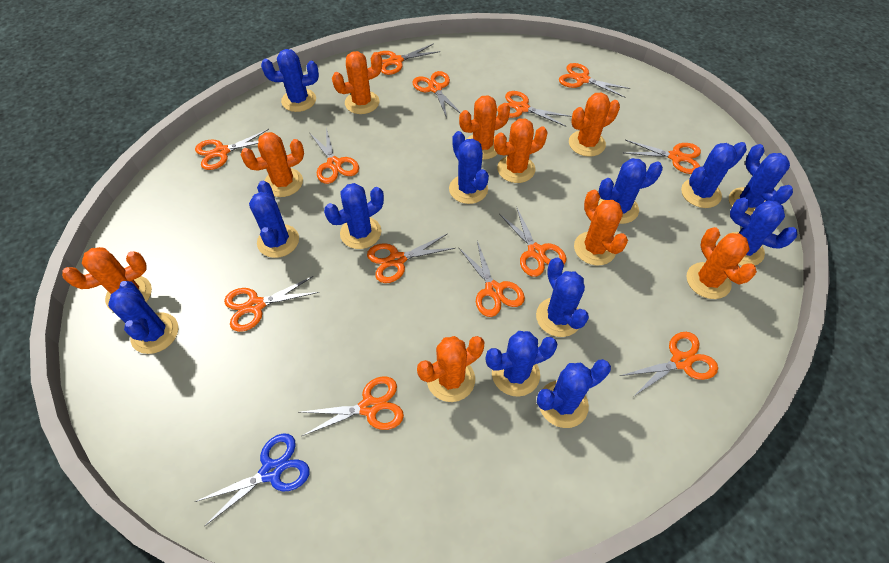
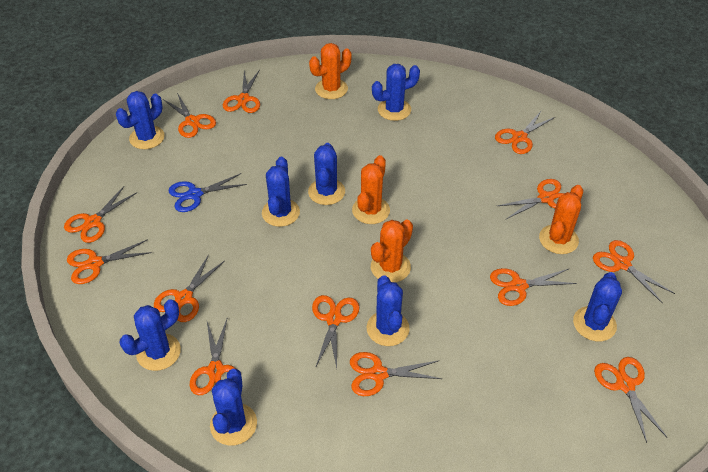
blue cactus: [108,281,178,354] [249,181,299,258] [261,49,319,112] [324,183,384,249] [449,131,489,204] [486,331,557,397] [536,258,589,337] [537,359,611,428] [598,158,663,224] [681,142,747,208] [723,197,797,266] [729,144,793,215] = 12 -> [116,91,165,149] [119,299,181,371] [210,369,257,446] [262,157,300,227] [308,143,345,205] [366,275,410,346] [372,64,420,121] [573,272,622,341] = 8
orange cactus: [62,247,152,311] [241,132,304,197] [332,51,382,114] [417,336,484,402] [459,95,510,160] [494,118,548,183] [569,92,620,157] [574,190,628,265] [686,227,757,299] = 9 -> [309,43,352,99] [352,155,390,224] [371,220,413,282] [539,185,583,254] = 4

